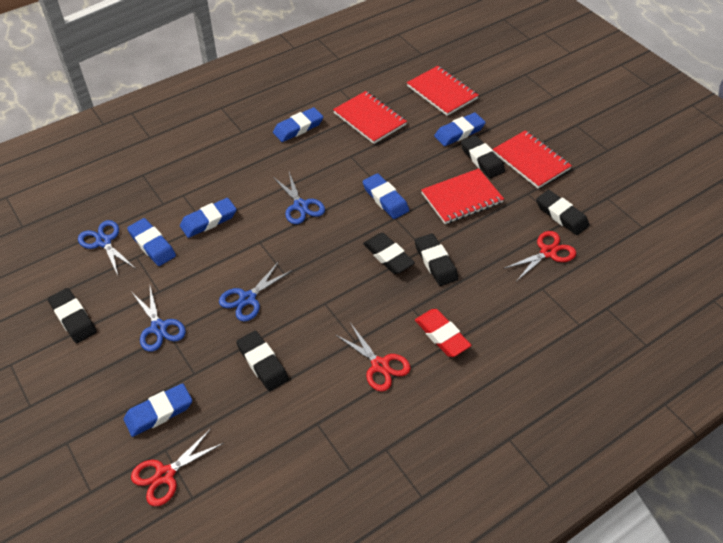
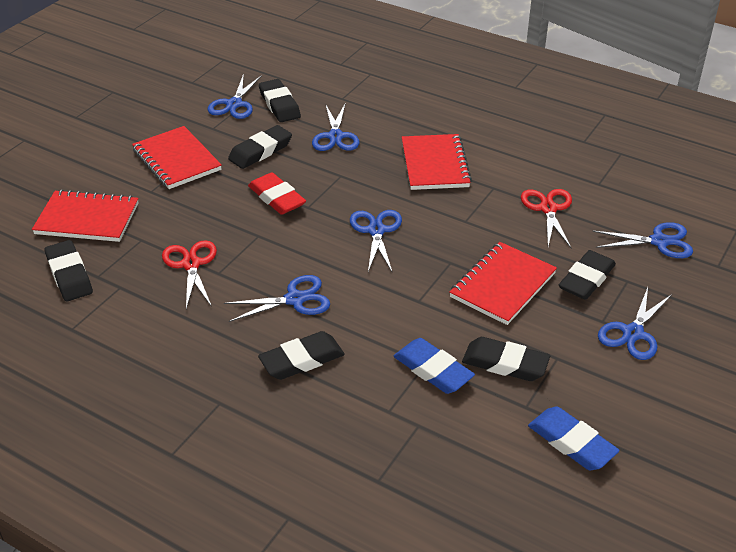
blue eraser: [124,383,192,437] [127,218,176,266] [180,198,237,238] [273,107,323,142] [362,173,409,219] [434,113,486,146] = 6 -> [394,338,475,394] [528,407,620,470] = 2
blue scissors: [78,220,136,275] [133,286,186,352] [219,261,293,322] [273,172,325,224] = 4 -> [208,74,262,119] [224,275,330,322] [312,103,360,151] [350,210,402,273] [592,222,693,258] [598,287,672,360] = 6
red scissors: [131,429,224,506] [335,324,411,392] [503,231,576,281] = 3 -> [162,240,217,309] [521,189,572,249] = 2

